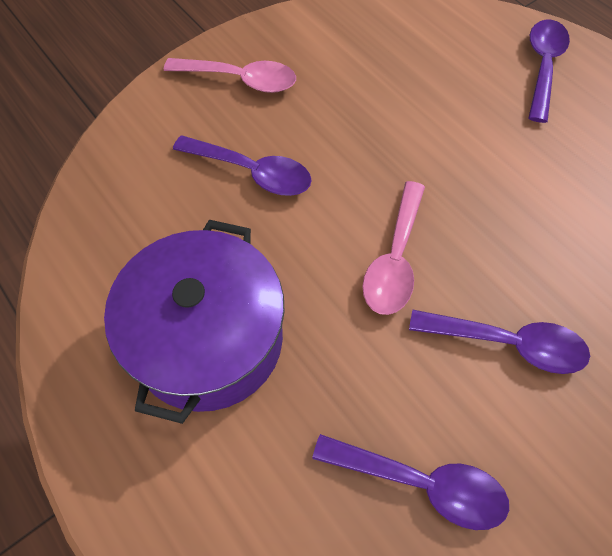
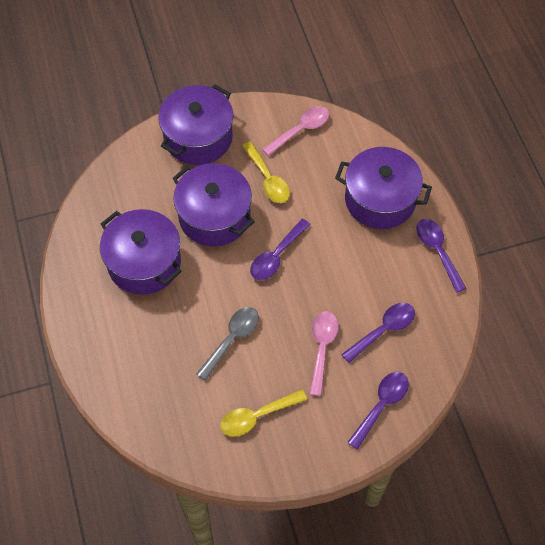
grey spoon: none = 0 -> [196,307,259,380] = 1
purple pot: [104,220,284,424] = 1 -> [100,209,182,295] [158,84,234,165] [172,163,254,247] [335,147,432,229] = 4
yellow spoon: none = 0 -> [220,389,307,437] [242,141,290,203] = 2

